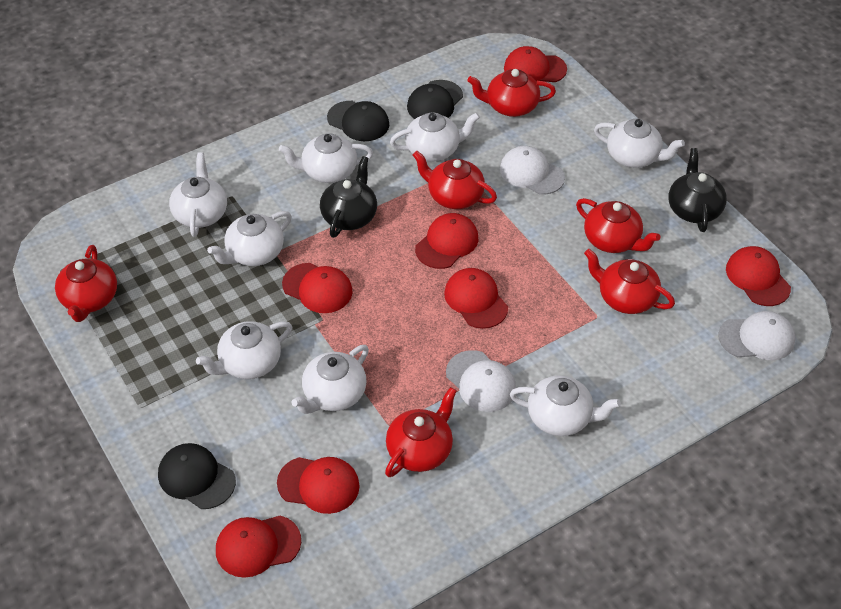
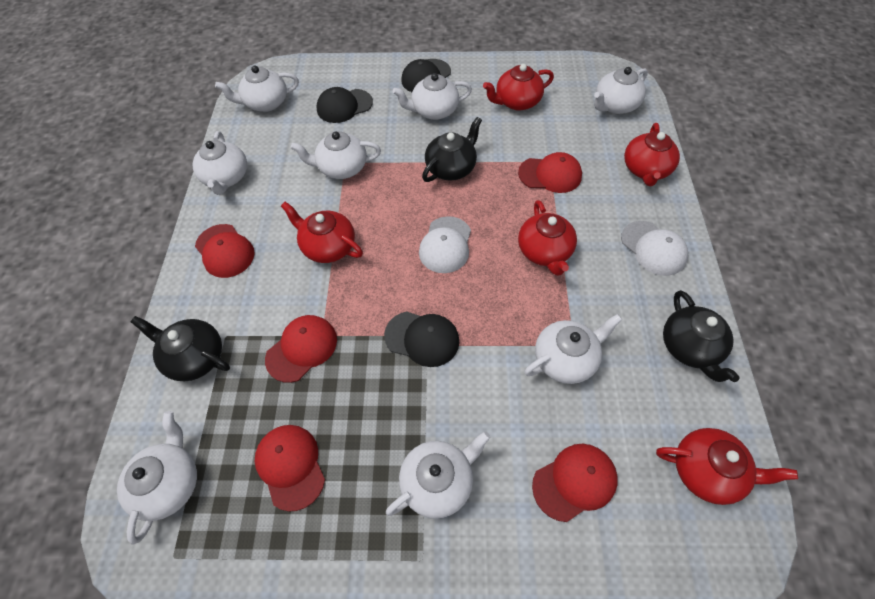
black teapot: [320,156,377,238] [669,148,727,232] = 2 -> [131,316,230,381] [422,117,482,182] [663,290,739,382] = 3
red cap: [216,516,301,578] [277,457,360,514] [282,263,353,313] [415,213,478,269] [444,268,508,329] [504,46,567,82] [726,246,791,306] = 7 -> [195,224,255,278] [255,425,325,511] [265,315,337,383] [518,152,582,193] [532,444,618,522] = 5
red teapot: [55,245,117,322] [385,387,457,477] [413,151,497,209] [467,69,556,117] [576,198,660,253] [584,249,675,314] = 6 -> [281,202,363,263] [483,64,554,111] [518,200,577,276] [624,123,680,186] [656,428,798,505] = 5
white cap: [446,350,516,412] [500,146,565,195] [718,311,795,360] = 3 -> [419,216,471,273] [621,221,688,276] = 2

